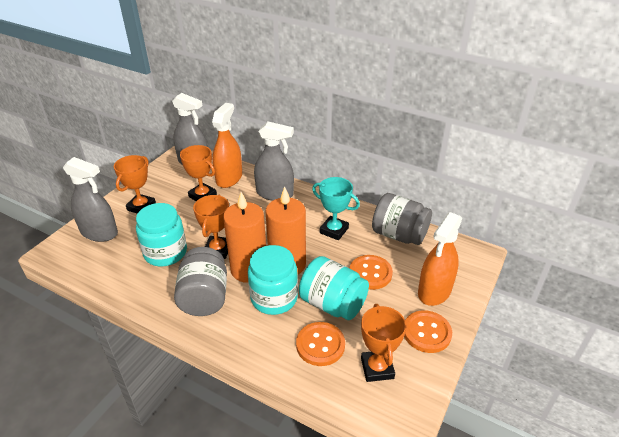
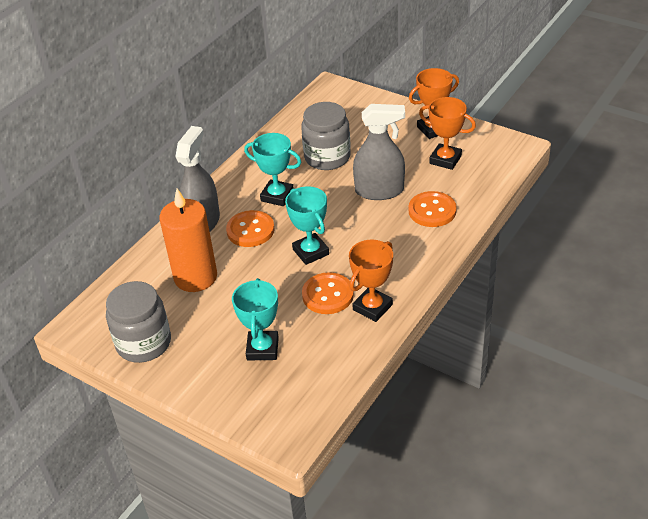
grey spray bottle: [63,157,118,242] [172,93,208,164] [254,122,294,201] = 3 -> [175,126,220,232] [353,104,405,200] = 2
orange candle: [223,192,266,283] [265,186,306,274] = 2 -> [159,189,217,292] = 1
orange spray bottle: [212,103,242,188] [418,212,462,306] = 2 -> none = 0
orange trophy: [114,155,156,214] [180,145,217,201] [193,195,229,259] [361,304,407,382] = 4 -> [349,240,393,322] [409,68,459,139] [419,97,476,170] = 3
turquoise jar: [136,203,187,266] [248,245,298,315] [299,256,369,320] = 3 -> none = 0
turquoise trophy: [312,177,360,240] = 1 -> [232,278,279,360] [244,133,301,206] [285,186,329,265] = 3

